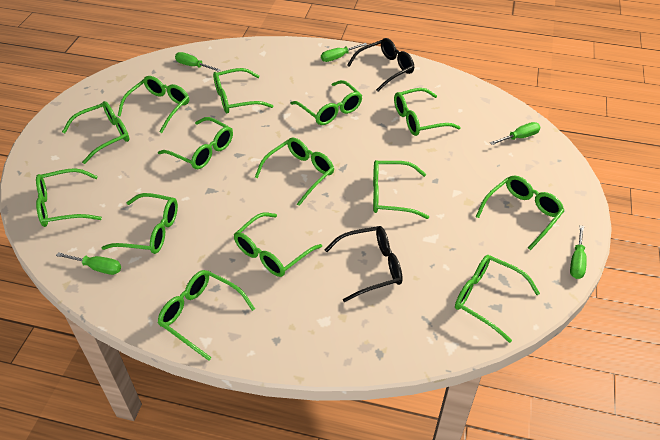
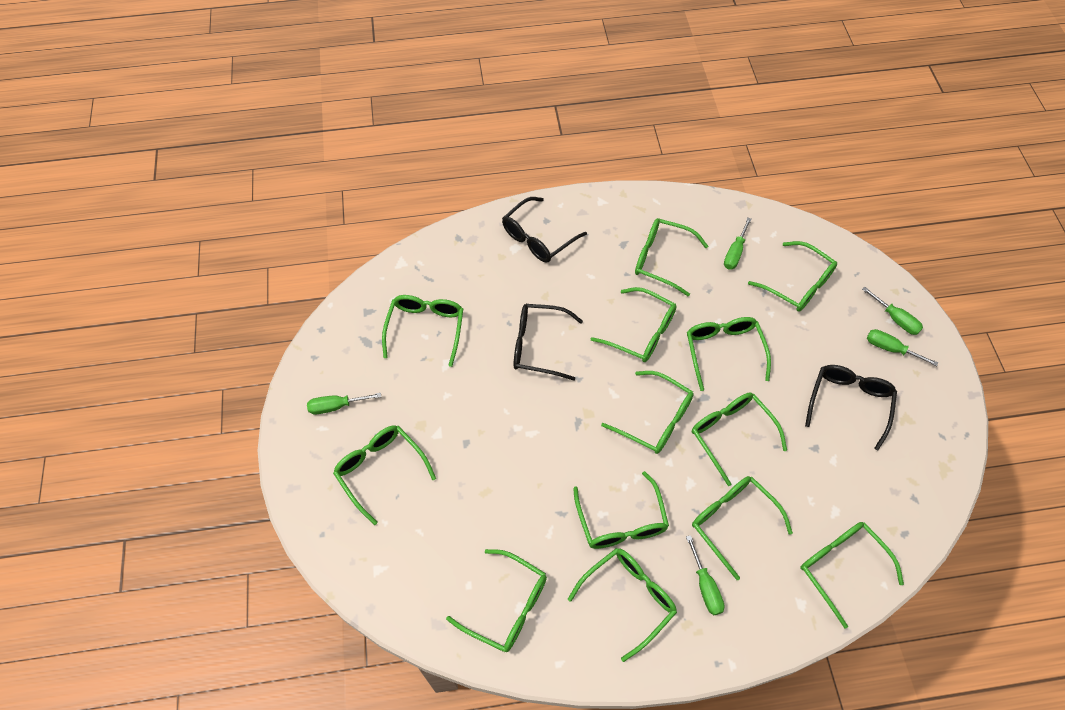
black glasses: [325,226,403,302] [347,38,414,92] = 2 -> [502,197,587,262] [514,304,583,381] [805,365,897,450] = 3
green glasses: [36,168,102,227] [62,101,129,164] [102,193,178,254] [118,76,189,133] [158,117,233,169] [158,270,255,361] [213,68,273,114] [234,212,322,277] [255,137,334,206] [290,80,362,125] [373,160,429,219] [394,88,461,136] [455,255,540,343] [476,175,564,250] = 14 -> [333,425,436,525] [382,295,463,367] [446,549,547,652] [568,548,677,662] [573,471,669,549] [591,287,677,362] [601,371,694,454] [635,218,708,297] [687,317,771,391] [692,393,787,486] [692,476,793,580] [748,241,837,312] [800,522,904,628] = 13

